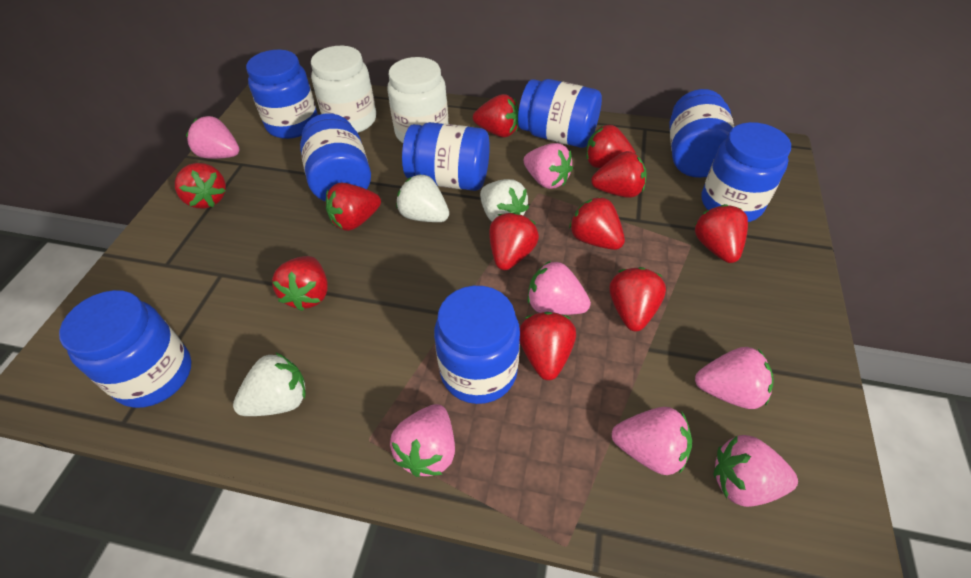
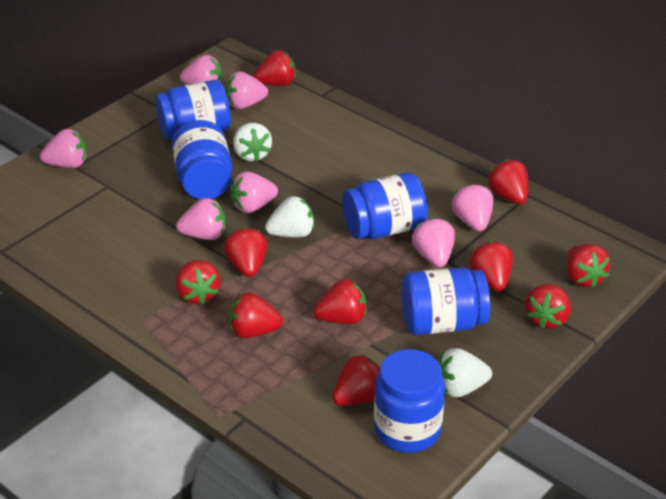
blue jar: [59,290,191,408] [246,50,318,139] [300,113,371,202] [402,122,490,191] [434,286,520,404] [518,79,602,148] [669,89,734,178] [702,122,791,222] = 8 -> [155,80,231,139] [172,120,232,199] [342,172,428,239] [374,349,445,453] [402,267,490,335] = 5
red strawberry: [175,163,226,208] [272,256,328,311] [326,183,381,231] [473,94,519,137] [489,212,539,270] [520,312,576,380] [569,197,625,250] [586,125,636,168] [591,151,647,198] [610,267,666,331] [695,204,748,263] = 11 -> [176,260,221,305] [223,227,267,277] [229,292,283,338] [253,50,295,86] [313,279,366,324] [332,354,380,406] [469,241,513,291] [487,159,528,204] [525,284,571,329] [566,244,610,288] = 10
white jar: [311,46,376,133] [388,57,449,143] = 2 -> none = 0

